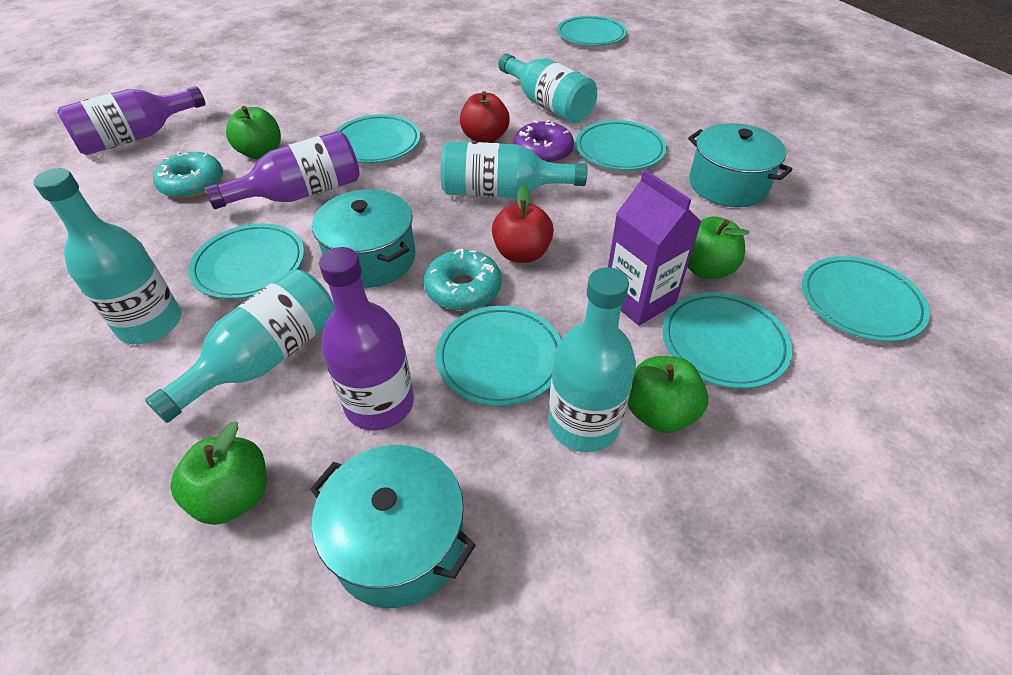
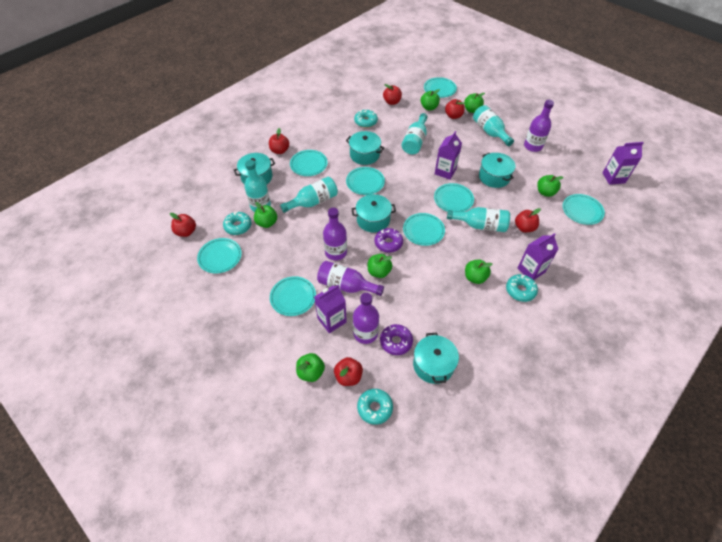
green apple: [171,421,267,525] [226,106,281,159] [627,356,708,433] [687,216,749,279] = 4 -> [254,202,277,228] [296,353,325,382] [368,254,392,278] [421,89,440,110] [464,93,485,113] [465,260,493,284] [537,175,564,197] = 7
purple bottle: [57,86,206,155] [205,131,360,209] [319,247,414,431] = 3 -> [317,261,384,296] [323,208,347,260] [353,293,379,344] [524,100,554,152] = 4
purple carton: [608,170,702,326] = 1 -> [314,285,347,333] [435,131,462,180] [517,233,558,280] [602,142,644,185] = 4
purple donut: [513,120,574,163] = 1 -> [374,228,403,253] [380,324,413,355] = 2
red apple: [460,91,510,143] [492,185,554,263] = 2 -> [170,213,196,237] [269,128,289,154] [334,357,363,386] [383,84,402,105] [445,99,465,119] [515,208,541,232] = 6
turquoise donut: [153,151,223,199] [424,249,502,311] = 2 -> [223,212,252,235] [354,110,378,128] [357,389,393,425] [506,274,538,302] = 4
turquoise plate: [188,223,304,299] [335,114,420,163] [436,306,561,406] [557,16,627,46] [576,120,667,170] [662,292,792,389] [802,256,930,342] = 7 -> [197,238,242,273] [270,276,316,316] [290,150,328,176] [346,167,385,195] [403,213,445,246] [424,77,457,98] [434,183,474,212] [563,194,605,225] = 8
turquoise pot: [310,445,476,608] [312,189,415,288] [688,123,793,207] = 3 -> [234,153,275,184] [346,131,385,165] [351,194,396,232] [413,333,459,384] [479,153,516,188] = 5

